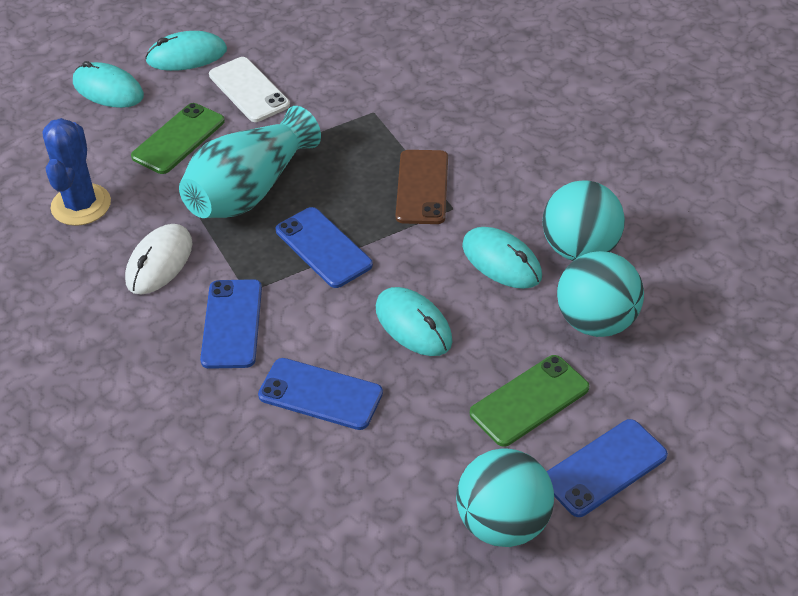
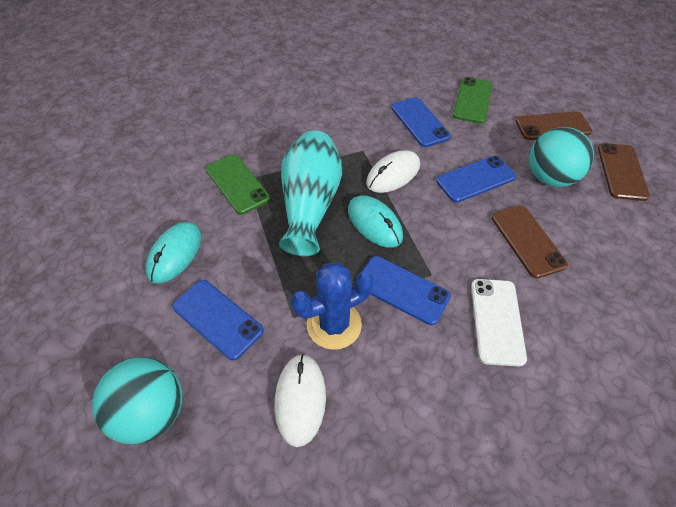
brown phone: [396,150,448,224] = 1 -> [492,206,568,278] [515,112,592,140] [598,143,650,201] = 3
turquoise ball: [456,449,554,547] [542,180,625,261] [557,251,644,337] = 3 -> [92,357,182,445] [529,127,594,187] = 2
turquoise mouse: [73,61,144,108] [145,31,227,71] [376,287,453,356] [462,227,542,289] = 4 -> [145,222,201,284] [348,195,403,248] = 2
white mouse: [125,224,193,294] = 1 -> [274,354,326,447] [366,150,420,193] = 2

